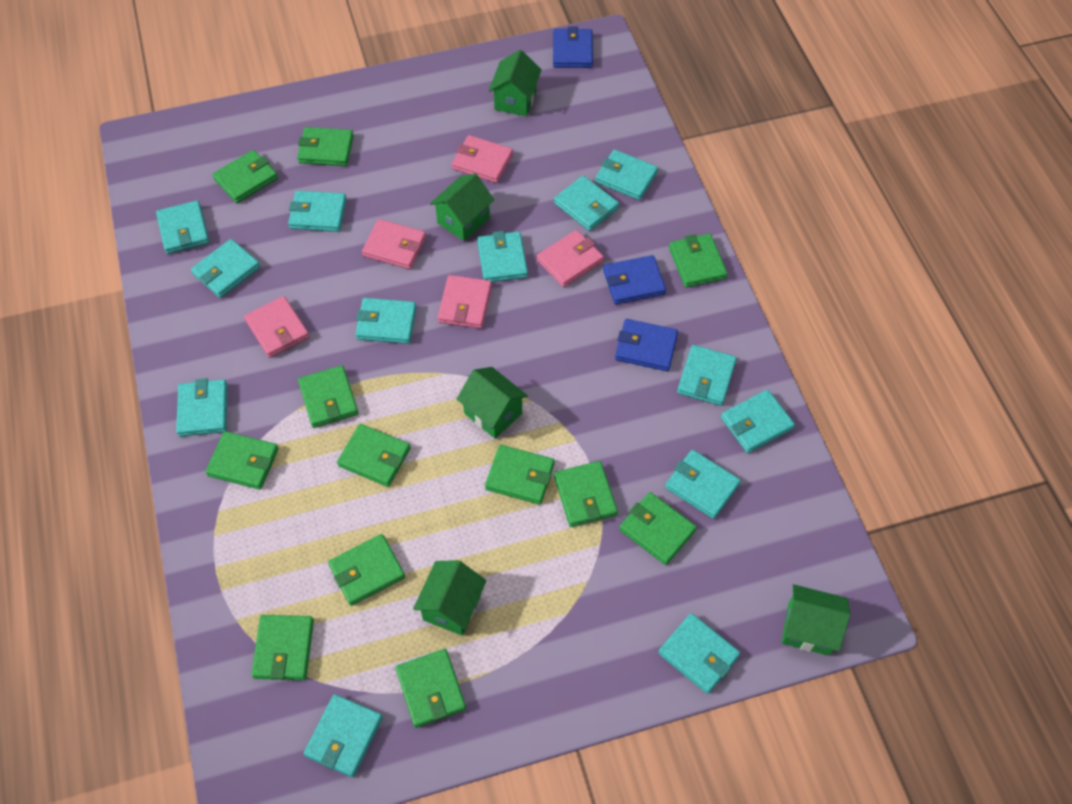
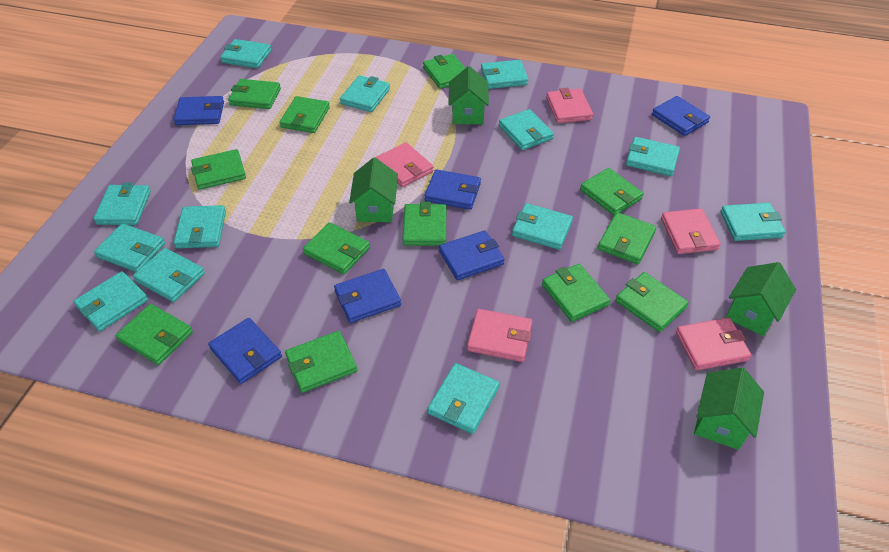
blue wallet: [553,26,593,68] [603,255,666,305] [615,319,678,371] = 3 -> [174,96,224,125] [208,318,282,384] [334,269,401,323] [424,169,481,210] [439,230,504,280] [652,96,710,136] = 6
green house: [413,560,487,636] [430,173,494,241] [457,367,528,439] [489,50,542,116] [782,584,850,656] = 5 -> [349,157,398,222] [448,66,489,124] [694,367,764,450] [726,262,796,336] = 4

